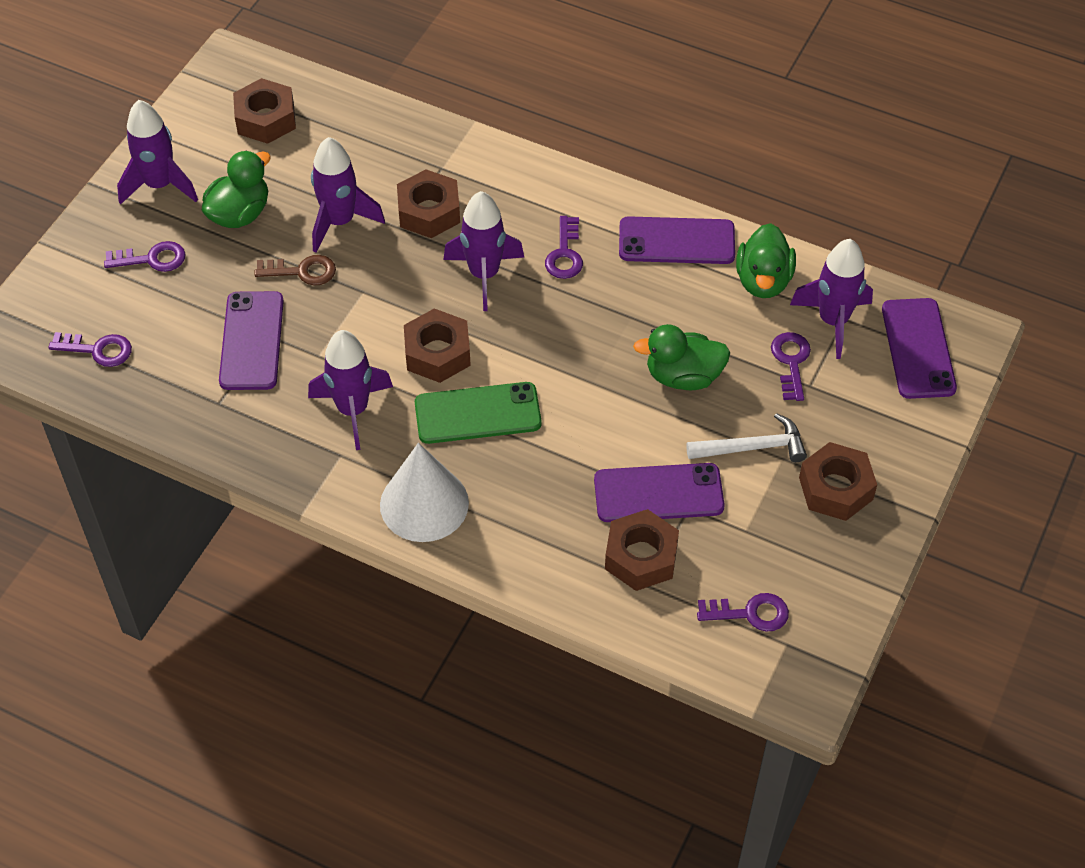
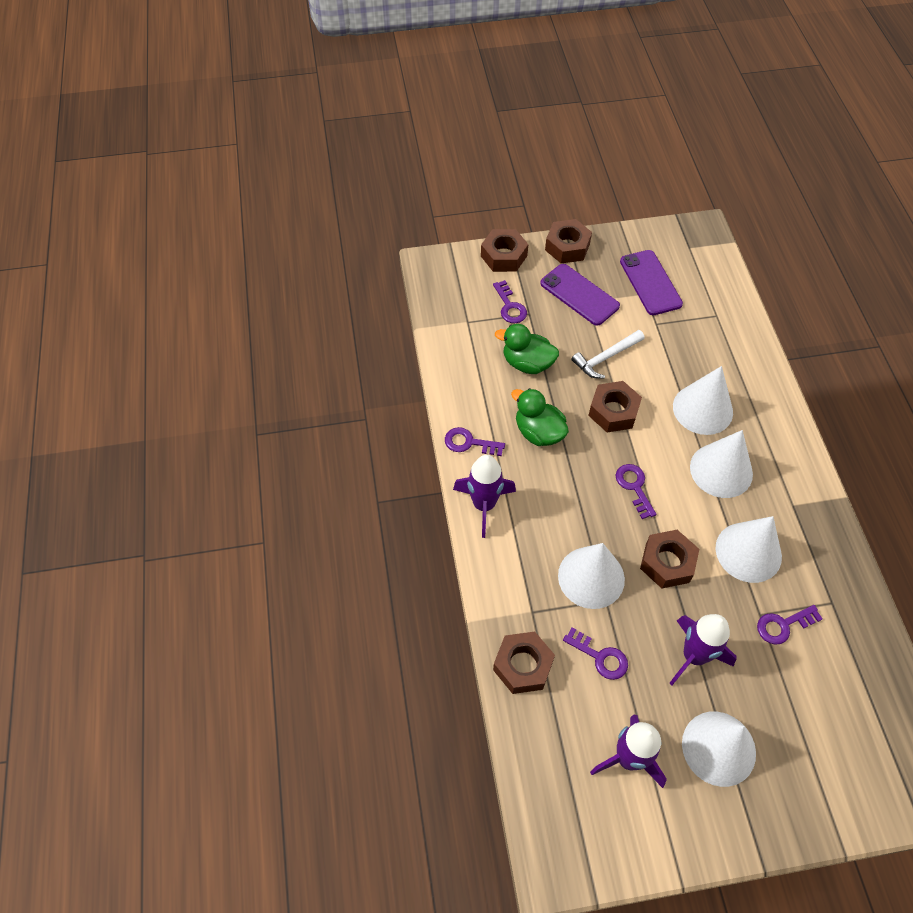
brown key: [254,255,336,285] = 1 -> none = 0
green duck: [202,150,271,228] [633,324,730,390] [736,223,796,298] = 3 -> [495,324,559,374] [511,388,569,446] = 2
green phone: [415,382,542,444] = 1 -> none = 0
purple phone: [219,291,284,390] [594,463,725,522] [619,216,735,264] [882,298,957,399] = 4 -> [540,264,620,326] [620,250,683,315] = 2
purple rocket: [117,100,198,205] [308,330,393,450] [311,137,385,252] [443,191,524,311] [790,239,873,359] = 5 -> [453,455,516,538] [590,715,667,788] [669,614,737,685] = 3
white cone: [380,443,469,542] = 1 -> [558,543,625,609] [673,366,733,435] [682,712,756,787] [690,430,753,498] [715,516,782,583] = 5

